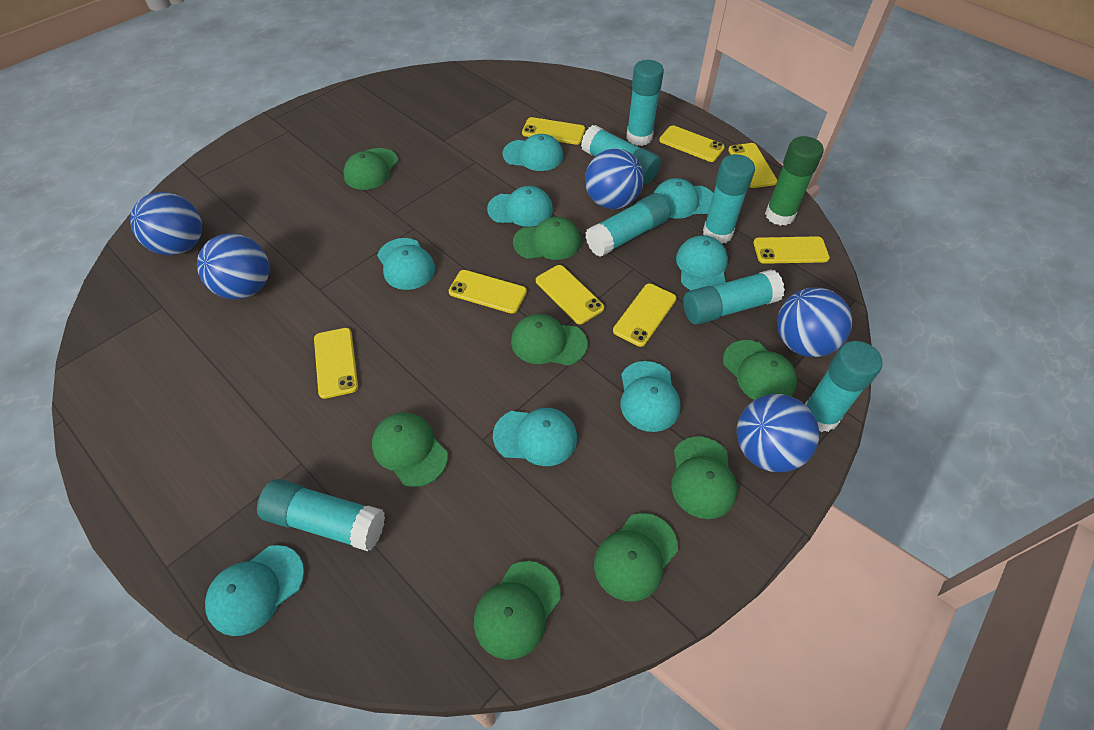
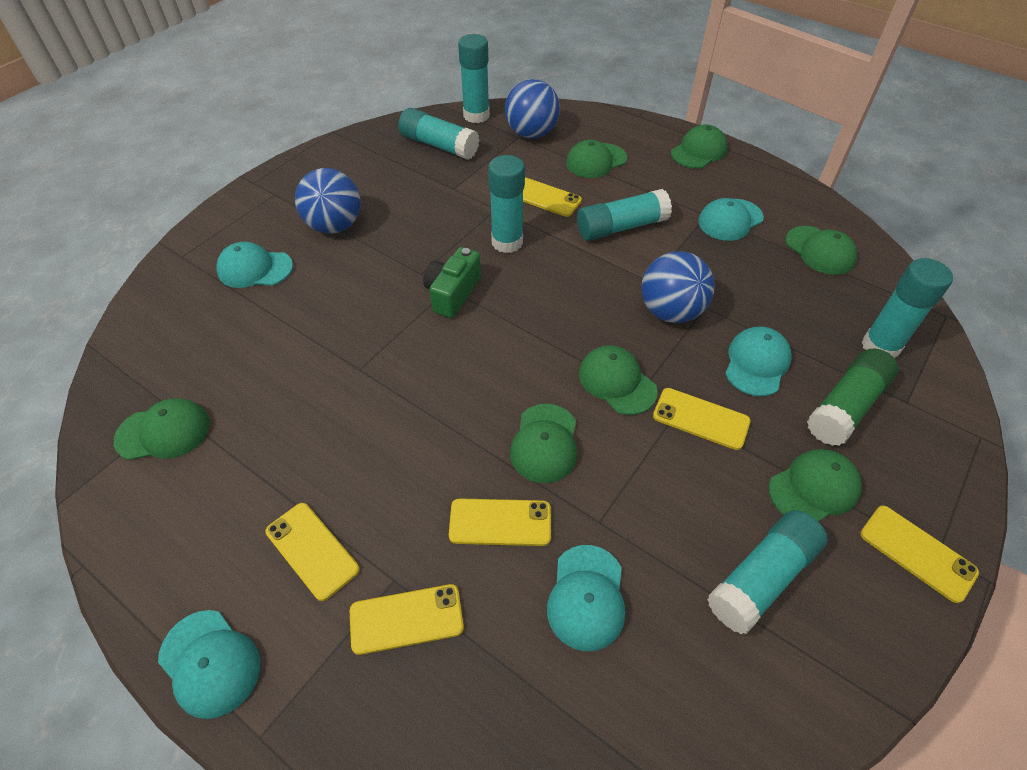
blue ball: [130,192,202,255] [197,233,269,299] [585,148,644,209] [736,394,819,472] [777,287,852,357] = 5 -> [295,168,361,234] [505,79,560,139] [641,251,715,323] = 3
green camera: none = 0 -> [423,247,481,318] = 1
green cap: [343,148,398,190] [372,412,448,487] [474,561,561,660] [511,314,587,366] [513,217,581,260] [594,513,678,602] [671,436,737,519] [723,340,797,400] = 8 -> [114,398,210,460] [510,404,577,483] [566,140,627,178] [579,345,658,415] [671,124,728,168] [769,449,862,522] [785,226,857,275] = 7
turquoise cap: [205,545,304,636] [377,238,435,290] [487,186,553,227] [493,408,577,466] [502,134,563,171] [620,361,680,432] [654,178,714,219] [676,235,728,290] = 8 -> [158,610,260,719] [216,242,293,288] [547,545,625,651] [698,198,764,241] [725,327,792,396] = 5
turquoise glue stick: [257,479,385,551] [581,125,661,183] [585,193,671,257] [626,60,664,146] [683,270,785,325] [703,154,755,244] [805,341,883,432] = 7 -> [398,108,479,160] [458,34,490,123] [488,155,525,253] [577,189,672,241] [707,510,828,635] [861,258,953,358] = 6
yellow phone: [314,328,358,399] [448,270,527,314] [522,117,585,145] [536,265,604,324] [613,284,677,347] [659,125,725,162] [728,143,777,188] [753,236,830,264] = 8 -> [265,503,360,601] [350,584,464,655] [449,498,551,546] [523,178,582,217] [653,388,751,450] [860,505,979,603] = 6

